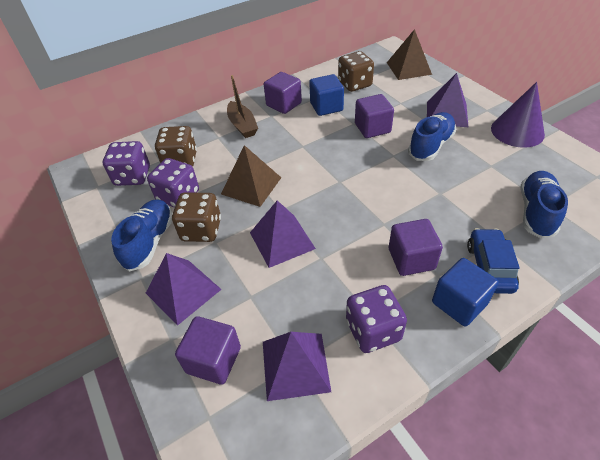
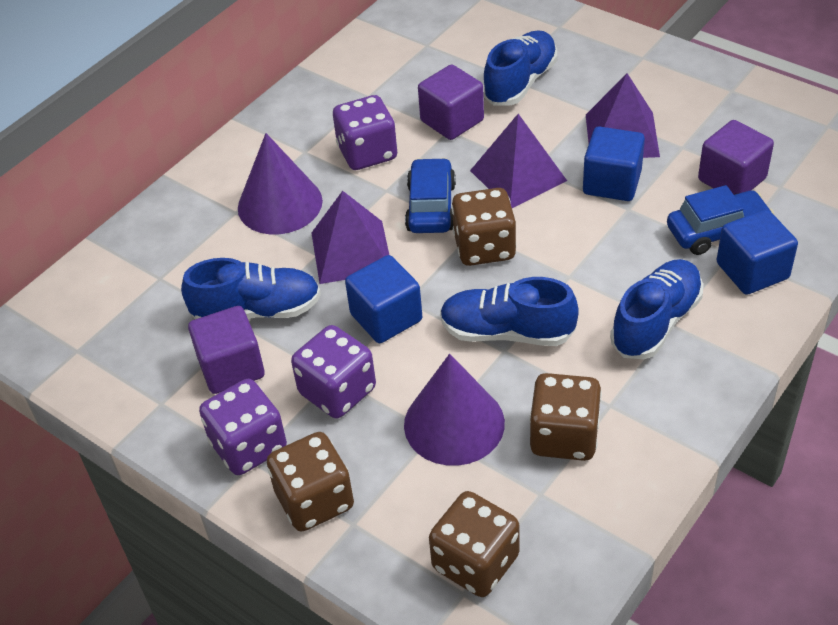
blue car: [467,228,519,294] = 1 -> [405,158,456,233] [667,185,774,255] = 2
blue cube: [309,74,344,116] [432,258,499,326] = 2 -> [345,255,422,343] [583,126,645,201] [717,209,798,295] = 3
blue shoe: [111,200,173,272] [408,112,456,161] [520,171,568,239] = 3 -> [181,258,321,319] [440,277,579,346] [483,30,557,106] [610,259,703,359] = 4
brown boat: [227,75,258,138] = 1 -> none = 0
brown dice: [155,126,197,167] [172,192,221,242] [338,51,374,92] = 3 -> [267,432,354,532] [429,491,520,597] [451,188,517,266] [529,373,602,461] = 4
brown pyramid: [221,145,281,207] [387,29,432,80] = 2 -> none = 0
purple cone: [491,82,545,148] = 1 -> [238,133,323,234] [404,354,505,466] = 2
purple cube: [175,316,241,385] [264,72,302,114] [355,94,394,138] [389,219,443,276] = 4 -> [188,306,265,394] [418,64,484,140] [698,120,774,195] = 3
purple pyramid: [146,253,222,326] [250,201,316,268] [263,332,331,401] [427,73,468,127] = 4 -> [312,191,389,284] [470,114,567,208] [586,73,660,158] = 3

